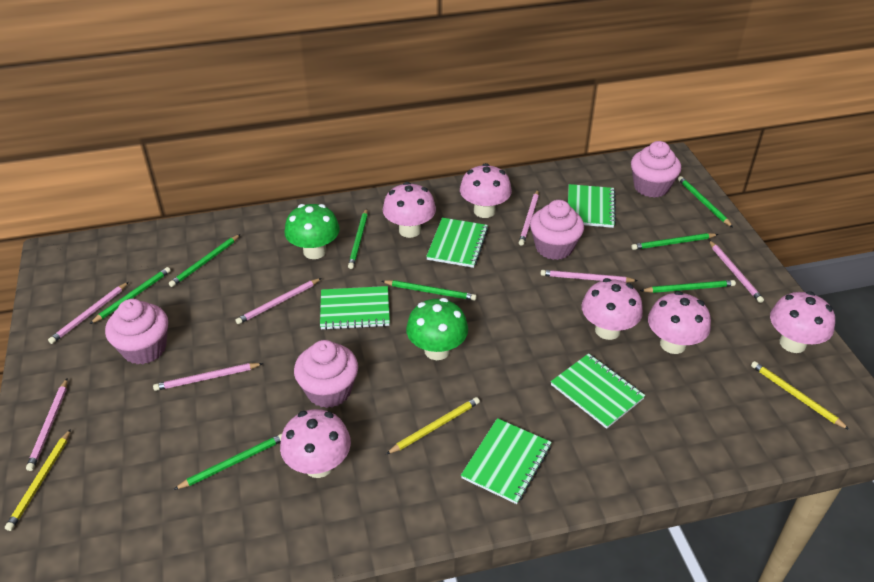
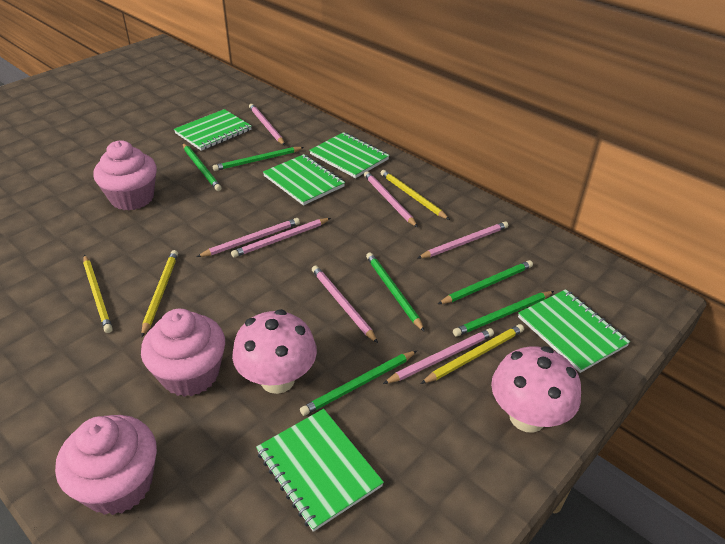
green mushroom: [284,204,340,259] [406,298,468,360] = 2 -> none = 0
green pencil: [90,267,171,324] [169,234,240,287] [173,433,282,490] [348,208,368,269] [382,280,477,301] [631,233,718,250] [640,280,736,293] [678,176,733,227] = 8 -> [183,143,222,191] [213,147,304,171] [300,351,417,416] [366,253,425,332] [438,260,533,304] [453,291,554,336] = 6
pink cupcake: [105,299,168,364] [294,340,358,408] [530,200,584,260] [631,141,681,198] = 4 -> [55,415,157,515] [93,140,157,211] [141,309,225,397] = 3
pink mushroom: [280,409,351,478] [383,182,436,238] [460,163,512,218] [582,278,643,340] [648,291,711,354] [770,291,835,353] = 6 -> [232,309,317,394] [491,346,581,433] = 2
yellow pencil: [5,429,71,531] [386,397,480,454] [751,361,849,430] = 3 -> [83,255,113,333] [141,250,178,337] [381,170,450,220] [420,324,524,384] = 4

